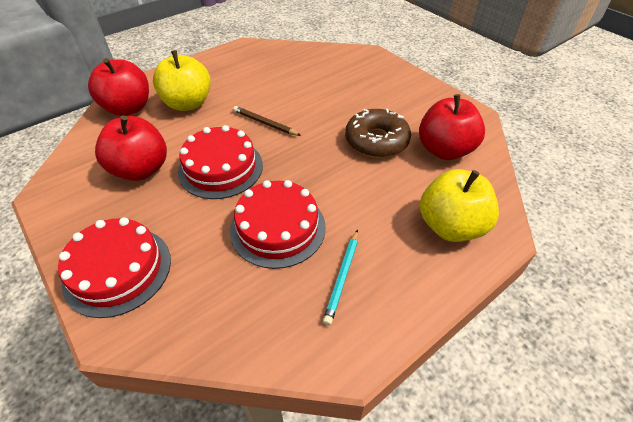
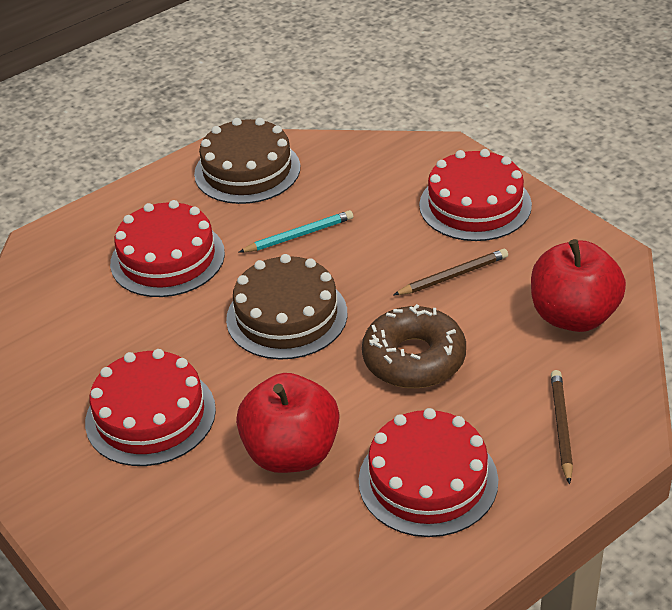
brown cake: none = 0 -> [194,118,300,204] [226,254,347,360] = 2
brown pencil: [233,106,301,136] = 1 -> [393,249,508,295] [551,370,573,484] = 2
red apple: [88,58,149,116] [95,115,167,181] [419,94,485,160] = 3 -> [236,373,339,473] [531,239,626,332] = 2
red cake: [58,217,171,318] [178,125,263,199] [230,180,326,269] = 3 -> [85,349,216,466] [110,200,225,297] [359,408,498,537] [419,149,532,241] = 4
yellow apple: [153,50,211,111] [420,169,499,242] = 2 -> none = 0

